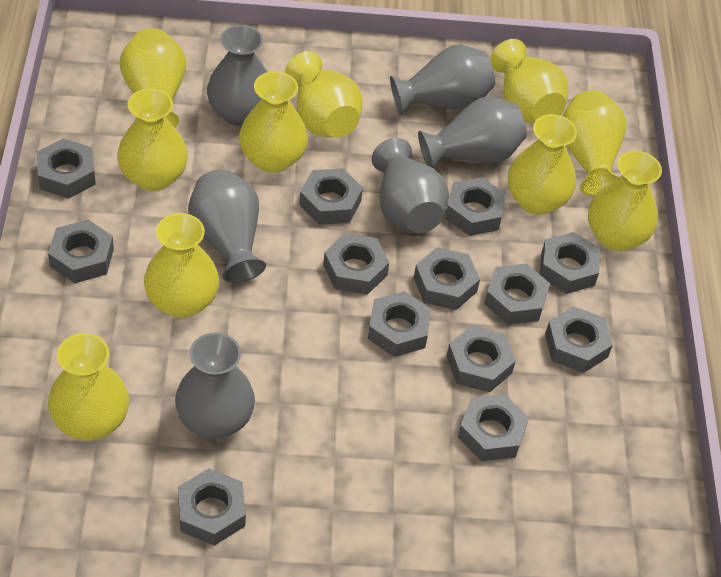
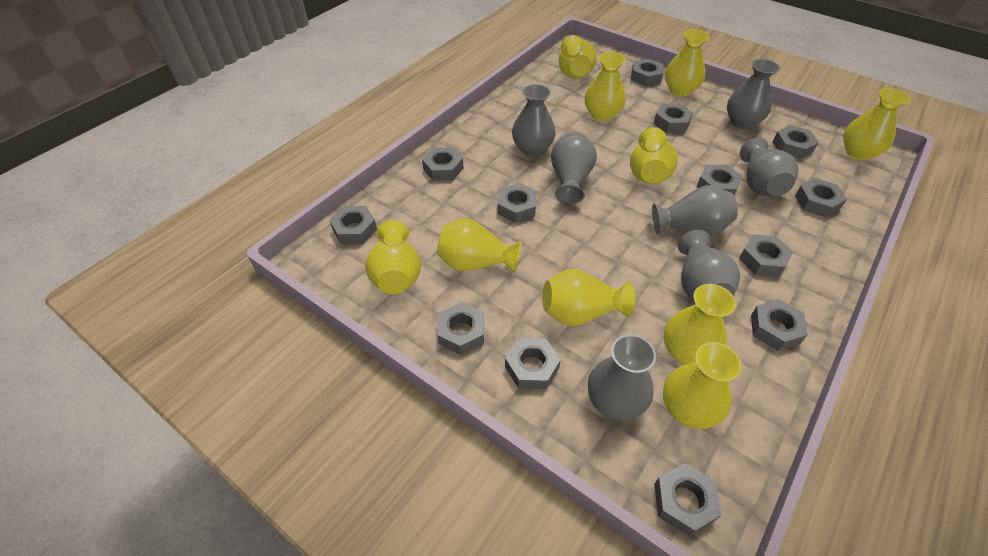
grey vase: [175,332,255,439] [188,169,266,283] [207,25,267,126] [372,138,449,233] [390,44,495,115] [418,96,527,169] = 6 -> [512,84,556,156] [551,132,597,204] [588,334,656,421] [652,185,738,236] [677,230,740,300] [727,59,780,129] [740,138,799,196] = 7

